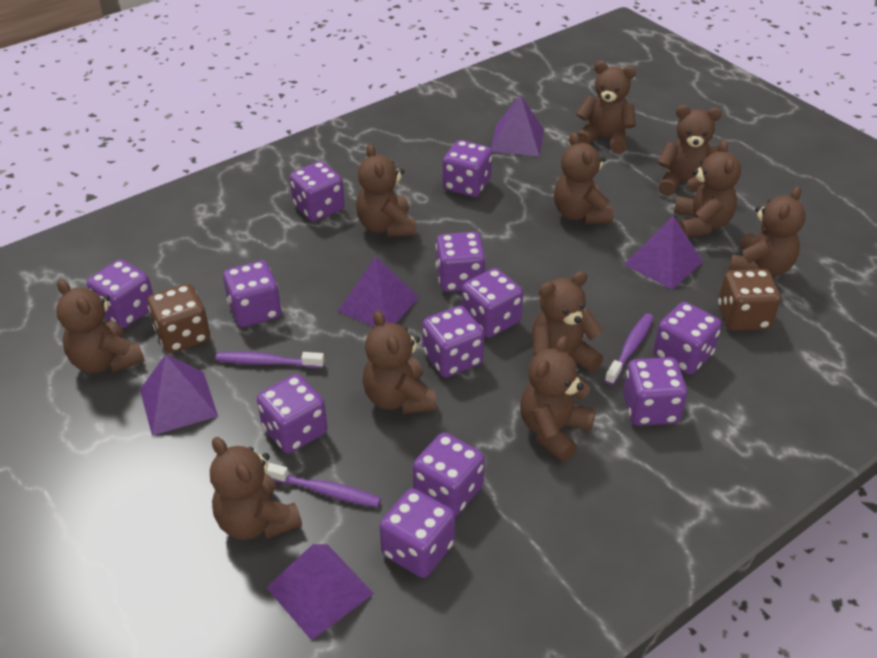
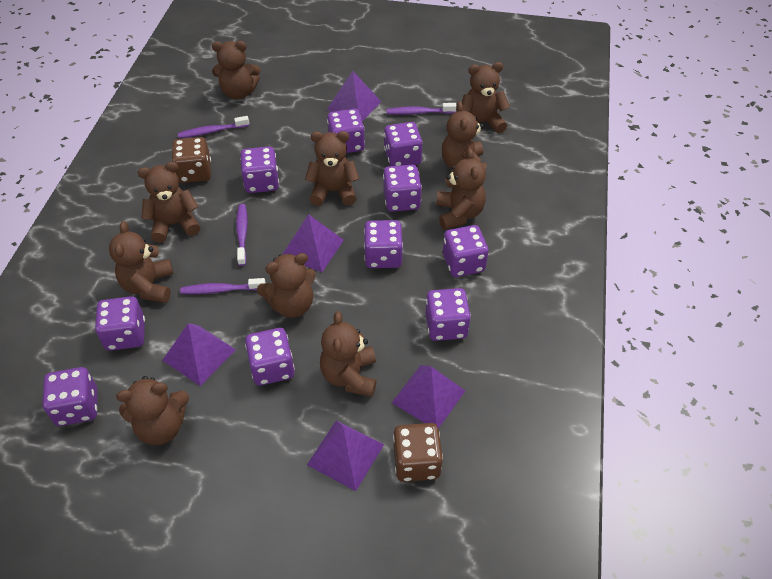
brown teddy bear: [56,279,145,373] [210,437,302,540] [356,144,416,237] [362,310,436,414] [520,336,596,462] [532,271,603,372] [554,132,614,224] [576,61,636,154] [658,105,722,196] [674,140,741,237] [728,186,806,276] = 11 -> [109,221,174,303] [116,376,189,445] [138,162,200,243] [212,41,261,100] [257,253,316,318] [305,131,360,206] [320,311,376,397] [436,148,486,230] [442,101,487,172] [462,62,510,135] = 10
purple dice: [87,259,153,328] [223,261,281,327] [257,374,327,453] [290,161,345,221] [379,488,455,578] [413,432,485,516] [422,306,484,377] [436,232,486,292] [443,140,492,197] [462,268,523,338] [623,357,687,426] [653,302,722,375] = 12 -> [42,367,97,426] [95,296,145,351] [240,147,279,193] [245,328,294,385] [327,109,365,153] [364,220,403,268] [383,165,422,212] [384,122,423,166] [426,288,471,341] [443,225,488,277] = 10
purple toothbrush: [215,351,324,368] [265,462,381,507] [604,313,654,385] = 3 -> [178,116,249,138] [180,278,266,294] [236,204,248,266] [387,103,456,115] = 4

